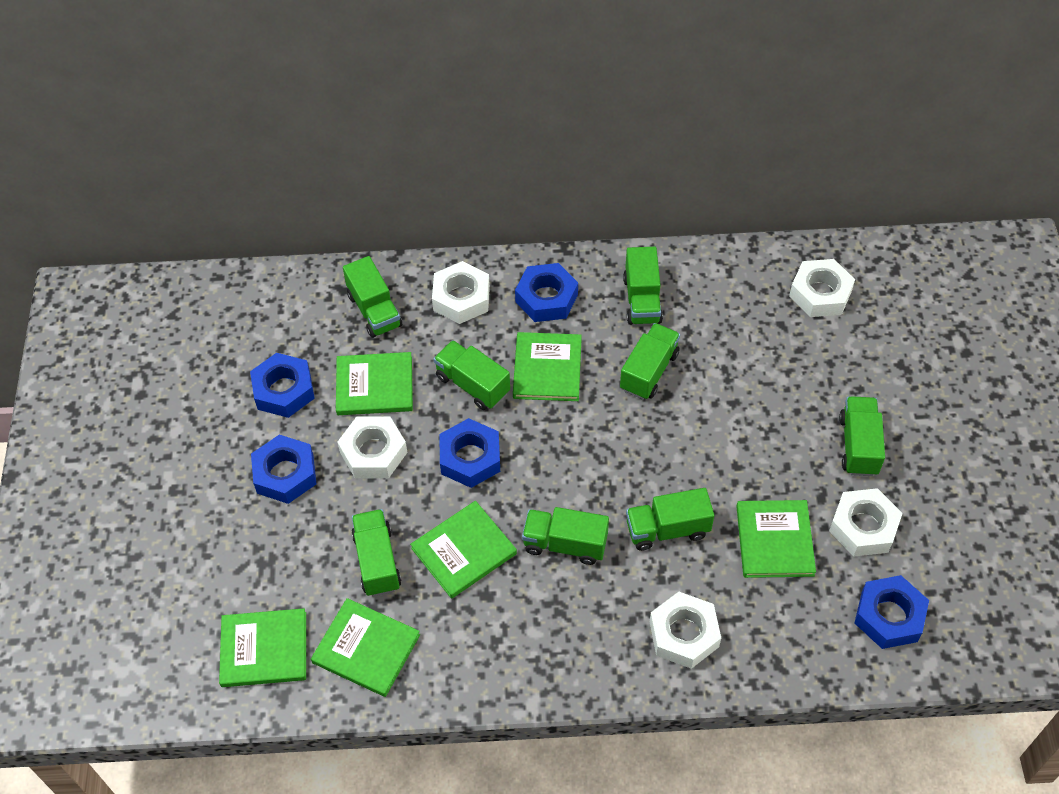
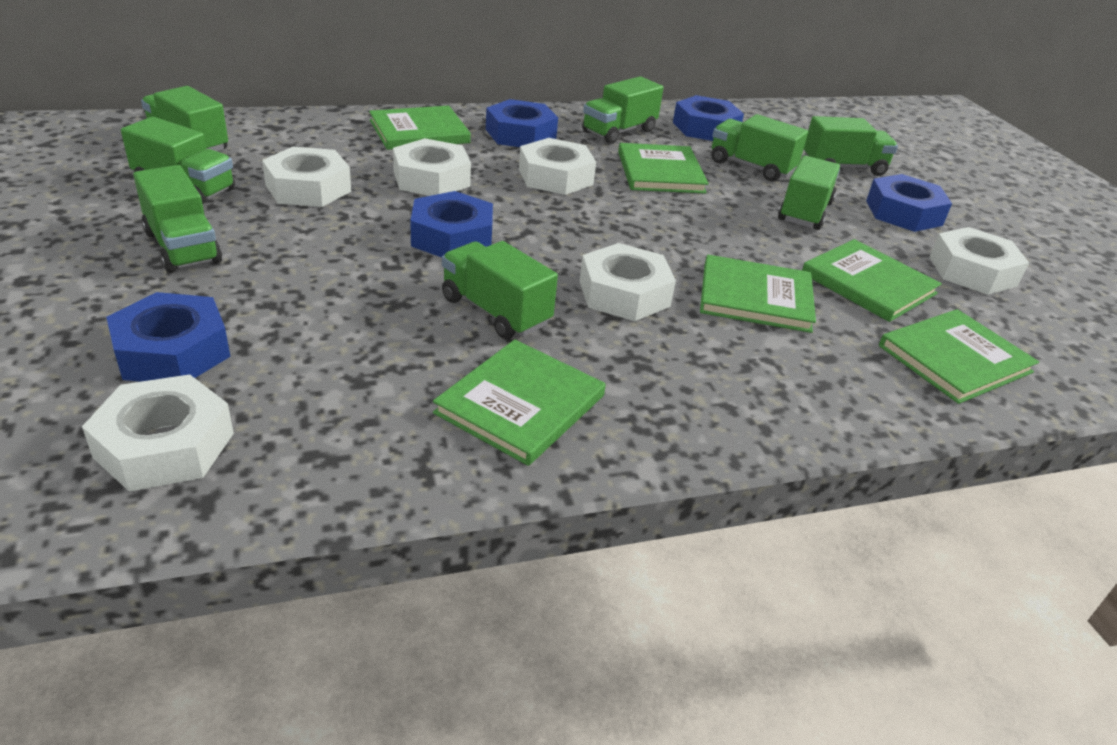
white nut: [337,416,408,478] [432,261,490,324] [650,592,721,669] [789,259,855,317] [829,488,903,557] = 5 -> [82,374,234,492] [262,147,351,207] [393,138,471,196] [519,138,596,195] [580,243,676,321] [930,227,1029,295] = 6

